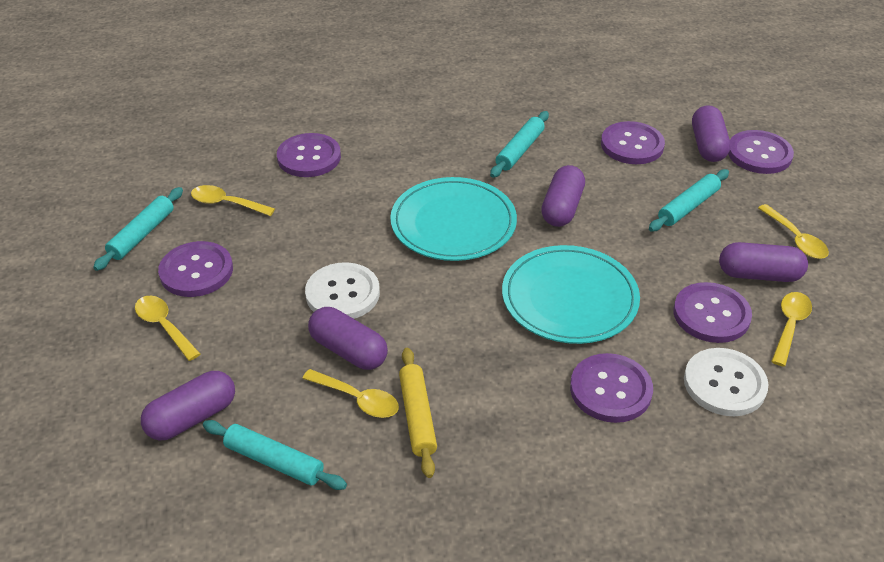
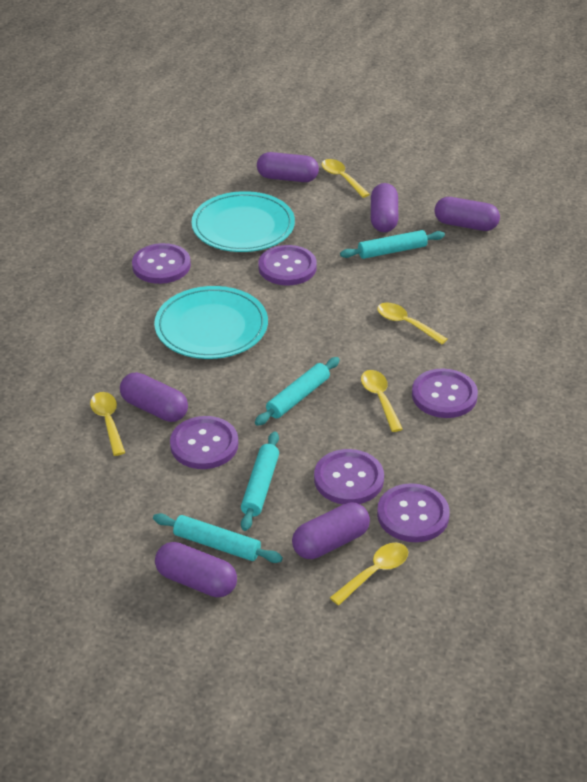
purple capsule: [141,371,235,440] [308,307,388,370] [541,165,585,227] [692,105,731,162] [719,242,808,282] = 5 -> [120,372,188,422] [155,542,237,597] [257,152,319,182] [292,502,370,559] [371,183,398,232] [434,197,500,231] = 6
white button: [305,262,380,319] [684,348,769,416] = 2 -> none = 0
yellow rolling pin: [399,348,437,478] = 1 -> none = 0

